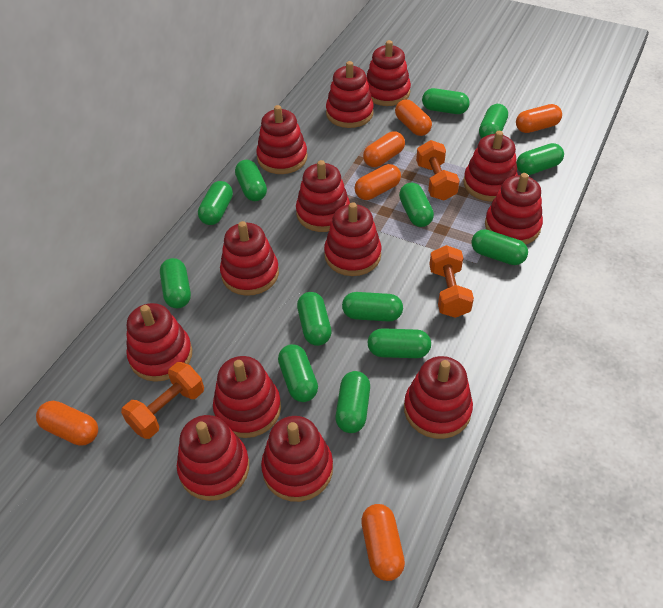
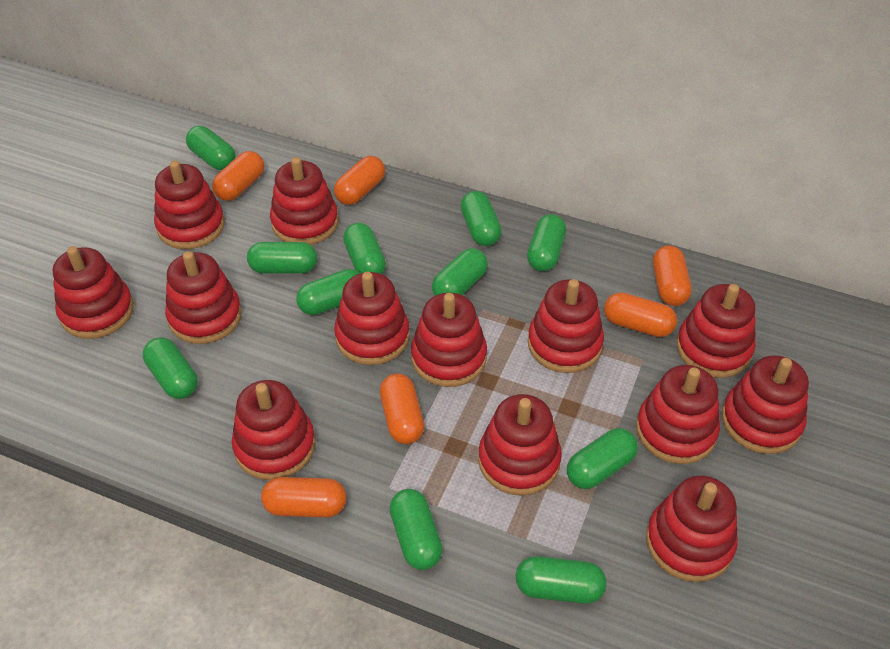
green capsule: [160,258,191,309] [198,181,233,225] [235,160,267,201] [278,344,318,402] [297,292,332,346] [336,371,370,433] [342,292,403,322] [367,328,431,358] [399,183,434,227] [422,88,470,114] [471,229,528,265] [479,104,508,138] [516,143,564,175] = 13 -> [143,337,198,399] [186,126,236,170] [247,242,317,274] [296,269,360,315] [343,223,386,274] [389,489,443,570] [432,248,488,296] [460,191,502,246] [516,556,607,604] [527,214,566,271] [567,428,638,489] = 11
orange dumbbell: [121,362,204,439] [416,140,460,201] [429,245,474,318] = 3 -> none = 0

